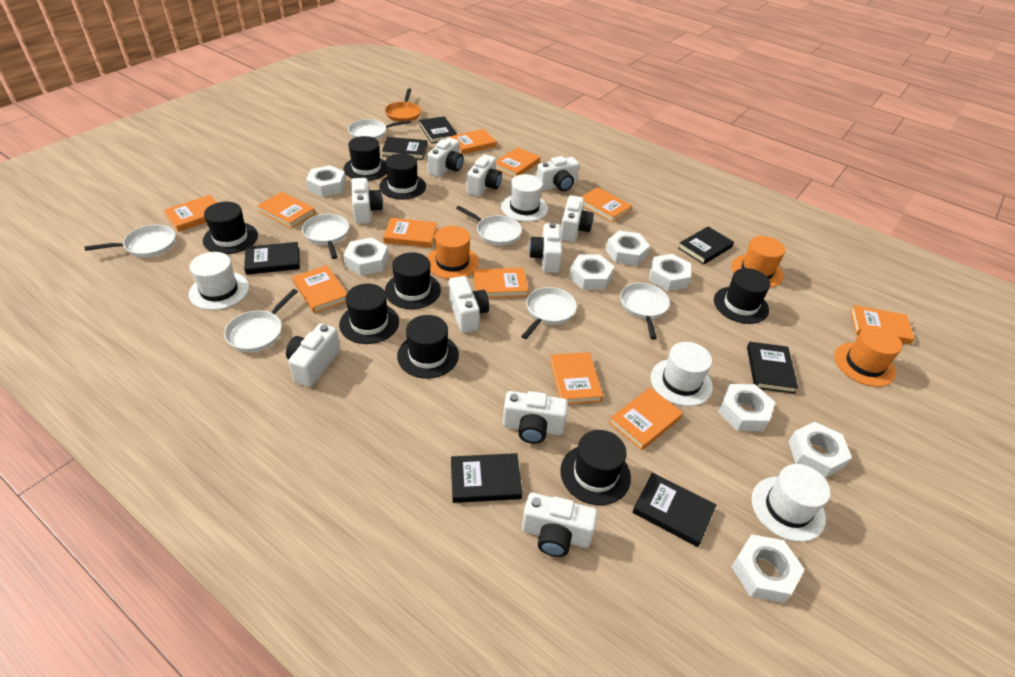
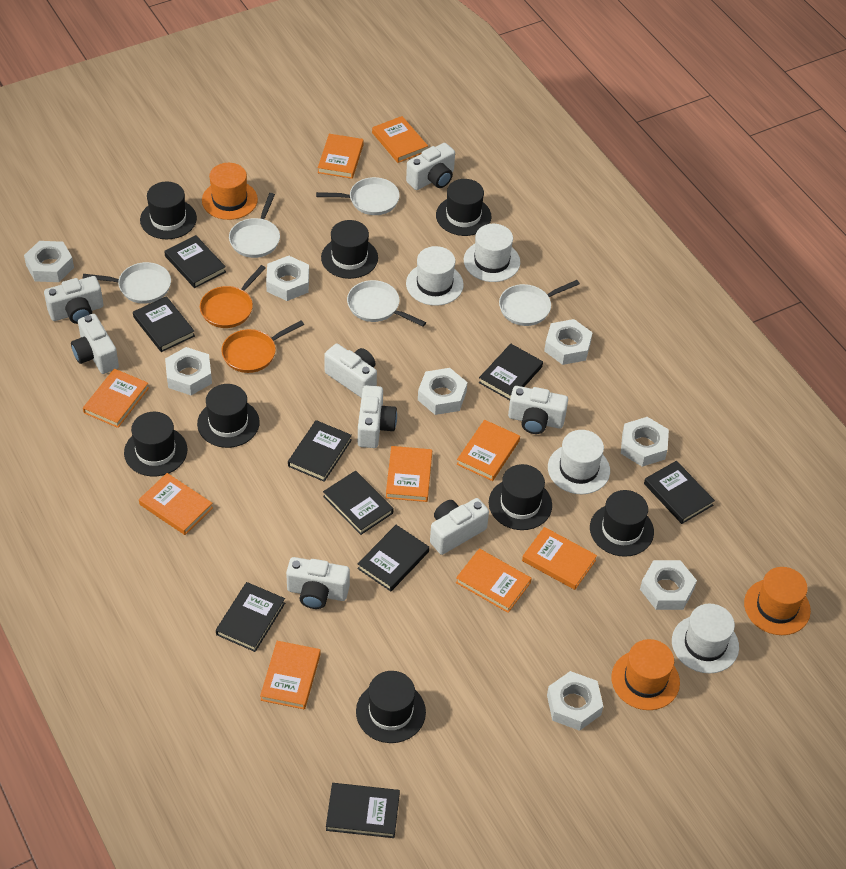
black book: [244,242,300,275] [382,137,427,160] [419,116,457,144] [451,453,522,503] [632,472,716,547] [678,226,734,265] [747,342,798,394] = 7 -> [133,296,195,352] [164,235,226,288] [216,582,285,652] [288,420,352,482] [323,471,393,535] [326,783,400,838] [357,525,429,592] [479,344,543,400] [644,461,715,524] = 9
orange book: [163,195,217,232] [257,192,315,228] [292,265,347,313] [383,218,437,248] [449,129,497,155] [473,268,528,298] [496,147,540,177] [550,352,603,404] [581,187,632,223] [609,388,683,450] [850,305,914,345] = 11 -> [83,369,149,428] [139,473,213,535] [260,641,321,709] [318,134,364,179] [372,116,428,163] [386,446,432,502] [456,549,531,613] [457,420,520,481] [522,527,597,590] = 9
orange pan: [385,88,421,122] = 1 -> [200,265,266,328] [221,320,304,373] = 2
white camera: [286,323,340,387] [351,178,383,224] [427,137,464,177] [449,276,489,333] [467,154,502,197] [503,391,568,444] [522,493,598,557] [529,223,562,273] [536,156,579,191] [561,195,594,242] = 10 -> [44,276,103,324] [71,314,119,374] [286,557,350,609] [324,344,377,398] [358,385,397,448] [406,143,455,190] [430,498,489,555] [508,386,568,434] = 8
white pan: [85,225,175,257] [224,289,298,352] [302,214,349,259] [348,119,411,140] [456,206,522,246] [521,287,577,339] [620,283,670,340] = 7 -> [83,262,171,304] [229,193,280,258] [316,177,400,215] [347,280,426,327] [499,280,580,326] = 5

